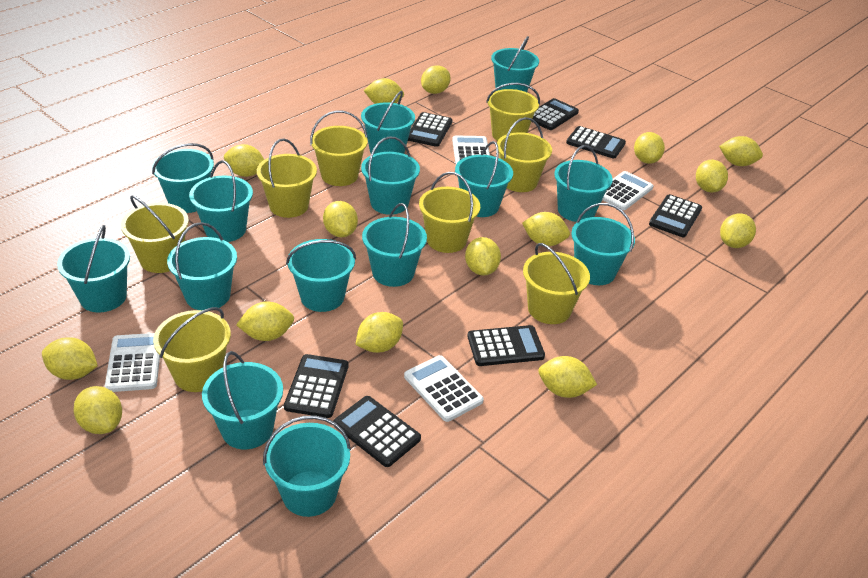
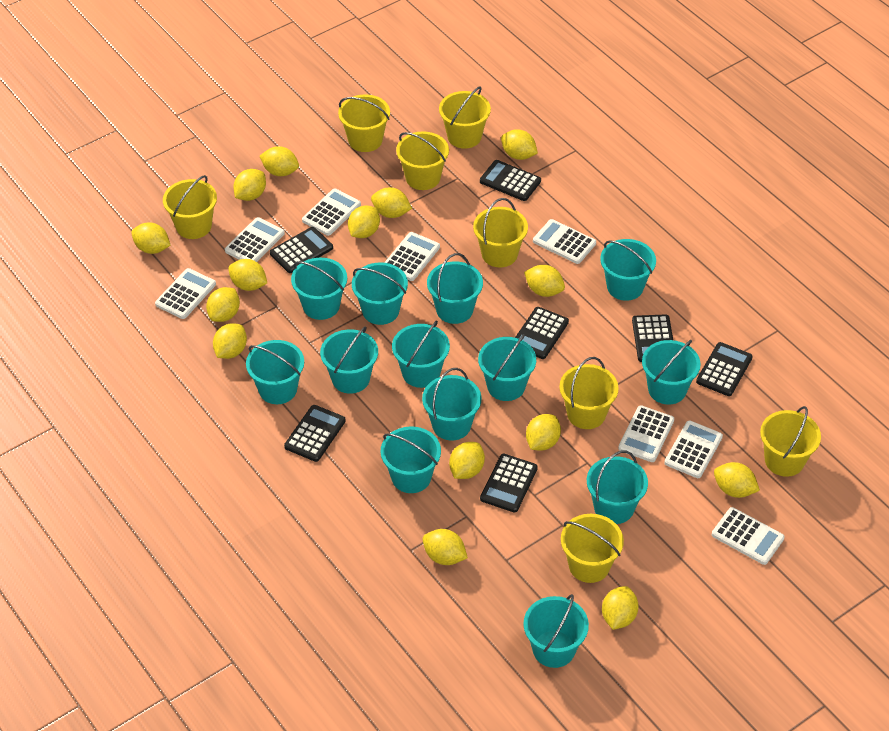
turquoise bucket: [57,225,130,312] [152,143,214,213] [167,222,237,310] [189,160,253,242] [202,351,283,449] [263,415,351,517] [286,239,356,312] [361,91,415,154] [361,137,420,215] [362,203,427,287] [455,141,513,217] [491,36,539,92] [554,145,613,222] [571,203,635,285] = 14 -> [246,340,304,404] [291,258,347,320] [320,326,378,394] [352,262,408,325] [380,426,441,493] [392,320,450,388] [422,368,482,441] [427,253,483,324] [478,334,536,401] [524,594,589,668] [587,450,648,524] [600,239,656,301] [642,340,701,405] = 13
white calculator: [105,333,160,392] [404,355,484,422] [452,135,490,164] [602,171,653,210] = 4 -> [155,268,216,319] [225,217,285,262] [302,188,361,236] [384,232,440,281] [533,219,596,264] [618,405,674,462] [664,421,723,478] [712,507,785,565] = 8

